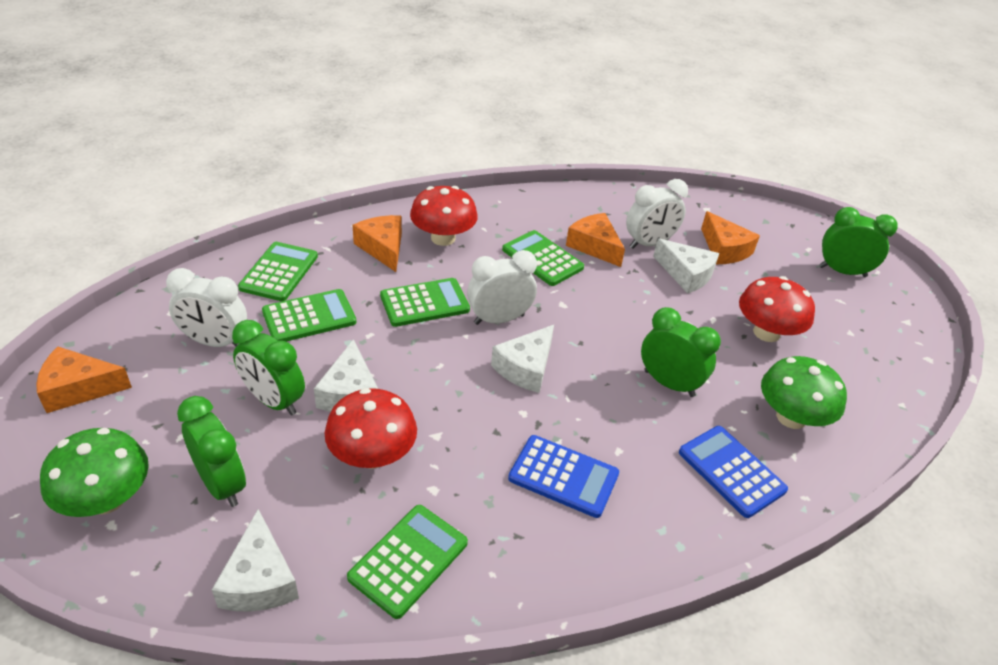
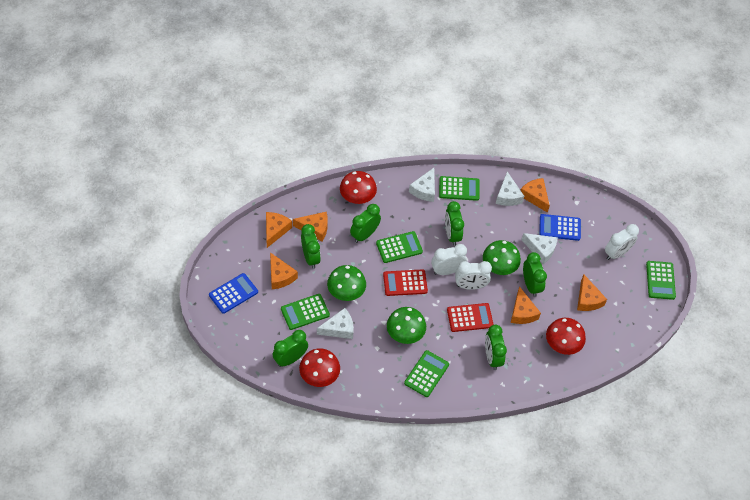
green clock: [177,396,246,507] [232,320,305,416] [641,307,721,397] [819,207,898,277] = 4 -> [272,330,308,367] [301,224,321,269] [350,204,381,243] [445,201,464,246] [485,325,507,370] [523,252,547,297] = 6
green mushroom: [40,428,149,517] [761,356,847,429] = 2 -> [327,265,366,301] [387,307,426,344] [483,240,521,275] = 3
orange cheese: [36,347,132,413] [353,215,402,272] [566,213,625,267] [701,211,760,264] = 4 -> [266,212,292,248] [270,252,298,289] [293,212,328,241] [511,286,541,324] [521,178,550,213] [577,274,607,311] = 6
red calculator: none = 0 -> [383,269,428,296] [447,303,494,332] = 2

